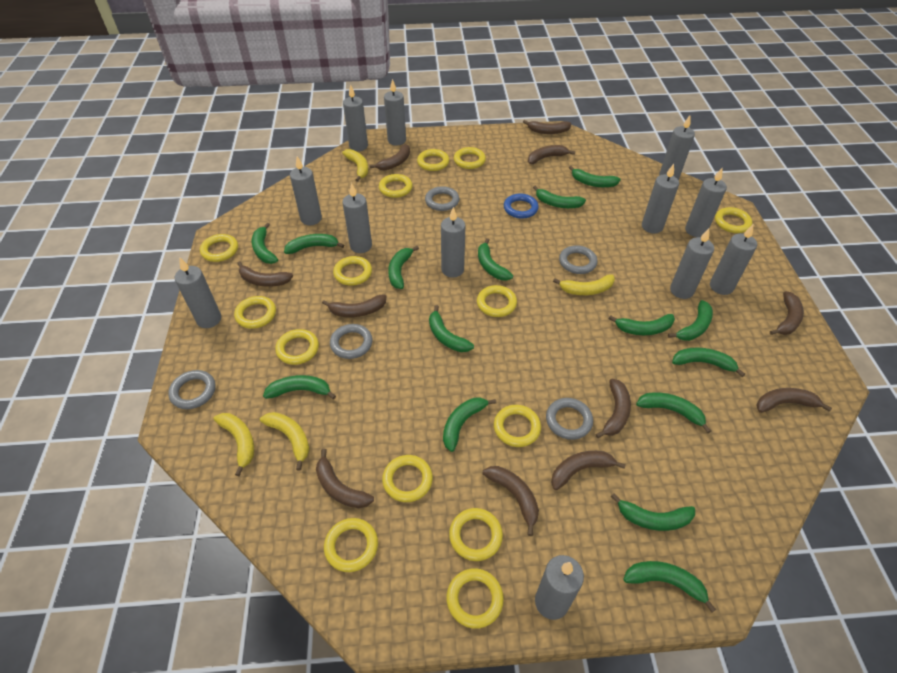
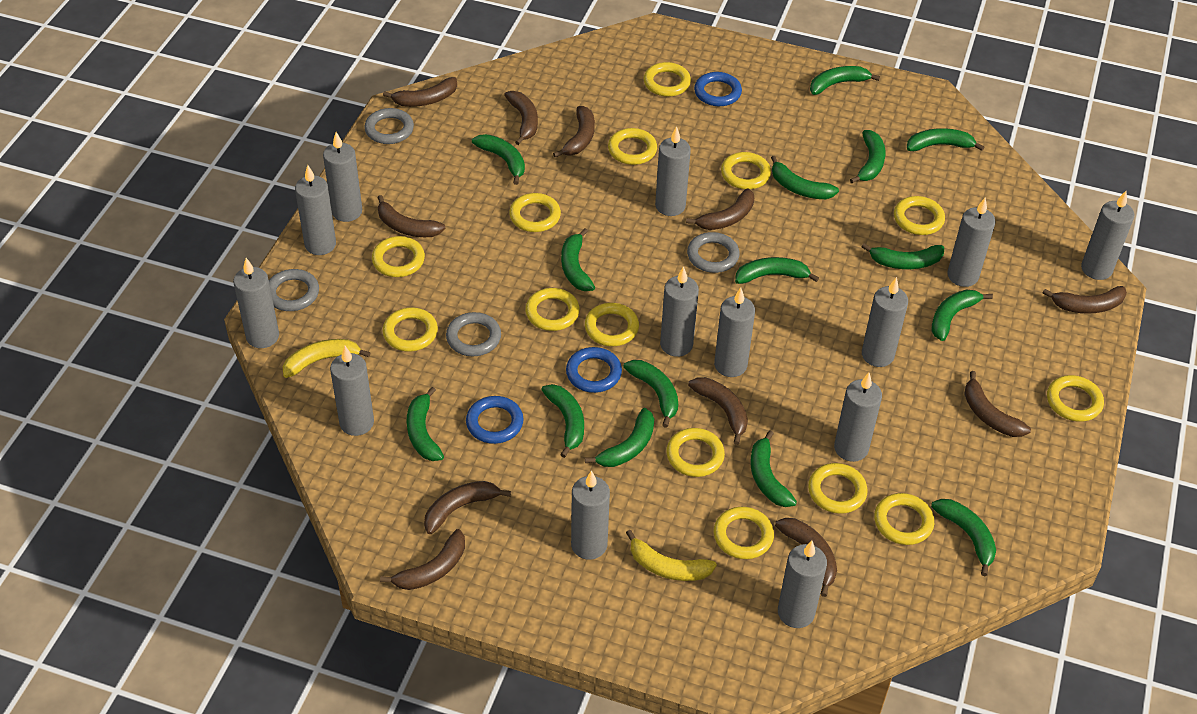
blue ring: [504,194,539,219] = 1 -> [466,396,524,444] [566,347,622,393] [694,72,742,106] = 3
grey candle: [175,258,221,328] [290,156,322,225] [342,183,372,253] [343,84,368,151] [384,79,406,145] [441,207,465,278] [535,555,584,620] [642,164,679,233] [659,115,695,180] [670,229,714,299] [685,168,727,237] [710,225,757,295] = 12 -> [233,258,279,348] [295,165,336,255] [323,132,362,222] [330,346,374,436] [571,470,610,560] [655,126,691,216] [660,266,699,357] [714,287,755,377] [778,541,827,628] [834,373,882,462] [862,277,908,367] [947,198,995,287] [1081,191,1134,280] = 13
grey ring: [168,370,216,409] [330,324,372,359] [425,186,459,211] [546,398,593,440] [559,245,598,274] = 5 -> [269,269,319,311] [364,108,414,144] [446,312,501,356] [687,232,740,273] = 4
yellow banana: [213,413,254,476] [260,412,309,471] [342,149,368,182] [553,274,615,295] = 4 -> [283,339,370,378] [626,530,717,581] = 2

